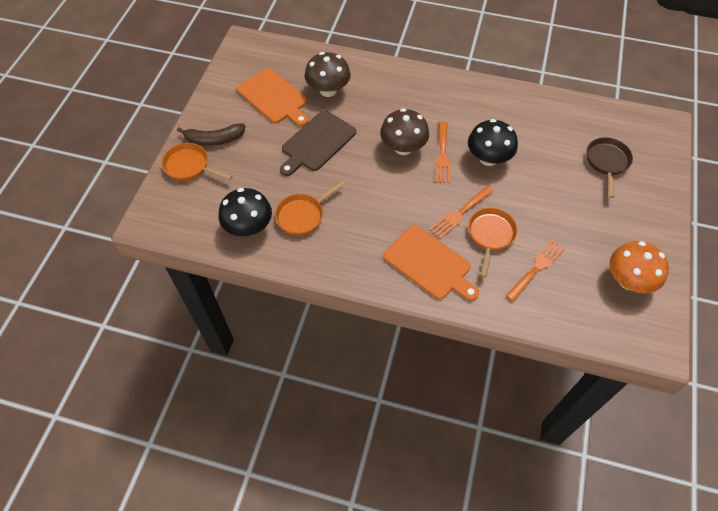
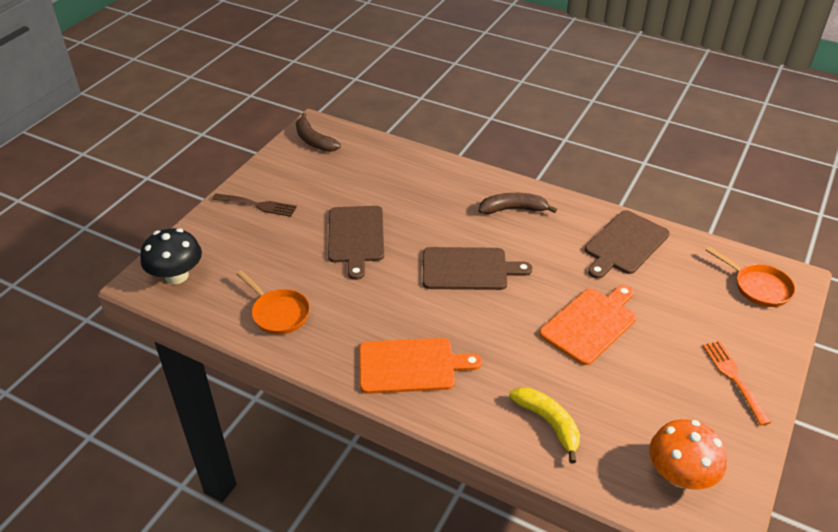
black mushroom: [218,188,272,237] [468,119,518,166] = 2 -> [140,228,202,284] = 1
brown banana: [177,124,246,146] = 1 -> [296,113,341,152] [479,193,557,214] = 2
brown cutting board: [280,110,356,176] = 1 -> [328,206,384,280] [423,247,532,290] [585,210,670,279] = 3
brown fork: none = 0 -> [212,194,297,217] = 1
brown mushroom: [305,52,351,97] [380,108,429,155] = 2 -> none = 0
brown pan: [586,137,633,198] = 1 -> none = 0
orange fork: [429,186,494,239] [435,121,450,183] [505,239,565,302] = 3 -> [702,341,771,426] = 1
orange pan: [162,143,233,181] [275,180,346,235] [468,208,518,277] = 3 -> [236,270,310,335] [705,247,795,307] = 2
yellow banana: none = 0 -> [509,387,580,463] = 1

